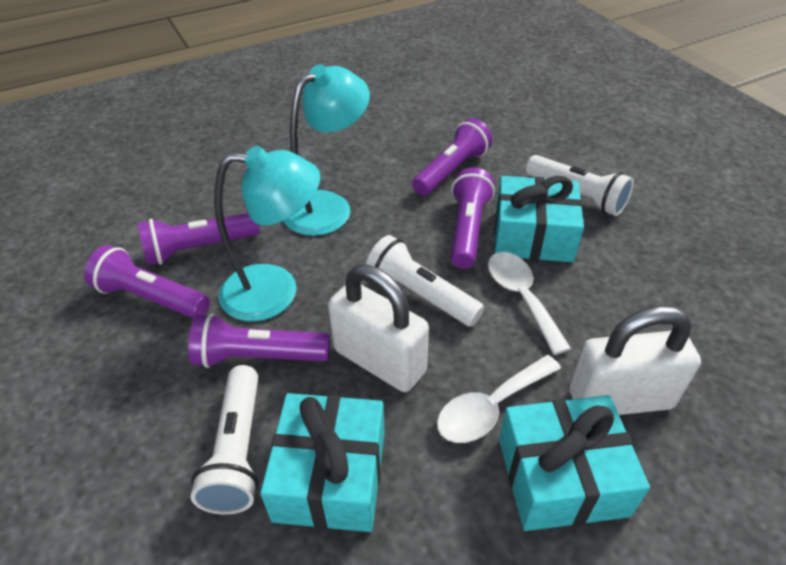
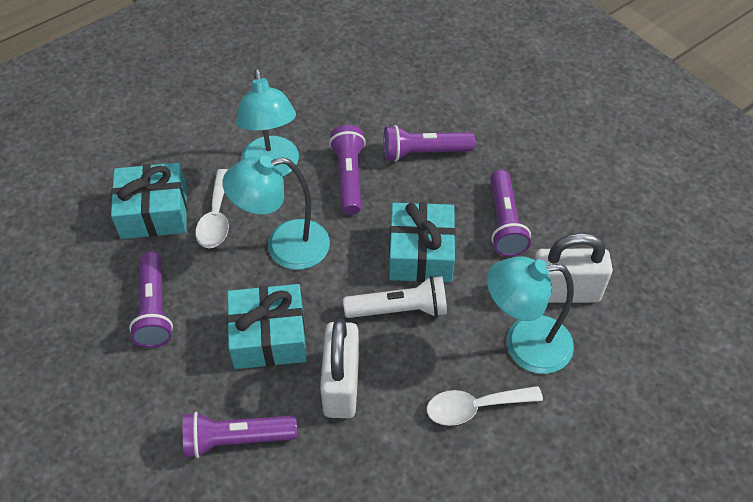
turquoise lamp: [214,146,320,321] [284,64,370,236] = 2 -> [222,156,330,270] [236,69,299,177] [487,256,574,374] = 3
white flashlight: [191,365,259,515] [366,235,484,327] [526,155,634,216] = 3 -> [343,276,447,318] = 1

